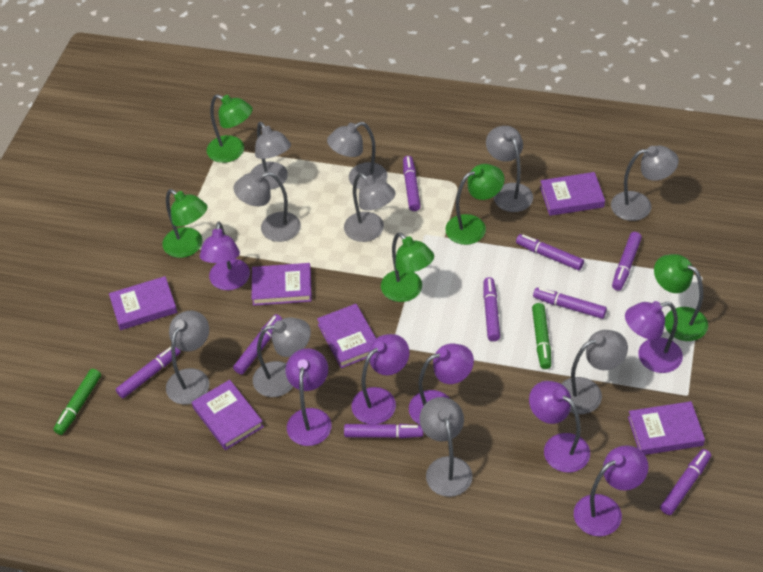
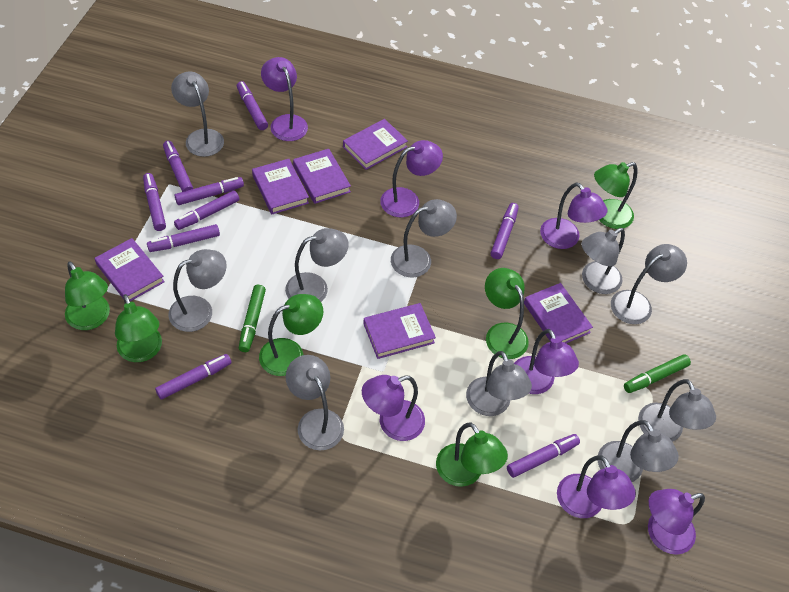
green lamp: [162,189,208,258] [207,94,253,163] [381,232,434,302] [445,164,504,245] [654,254,708,341] = 5 -> [65,261,110,330] [115,294,162,362] [259,294,324,376] [436,422,508,487] [485,268,529,359] [594,162,638,229] = 6

